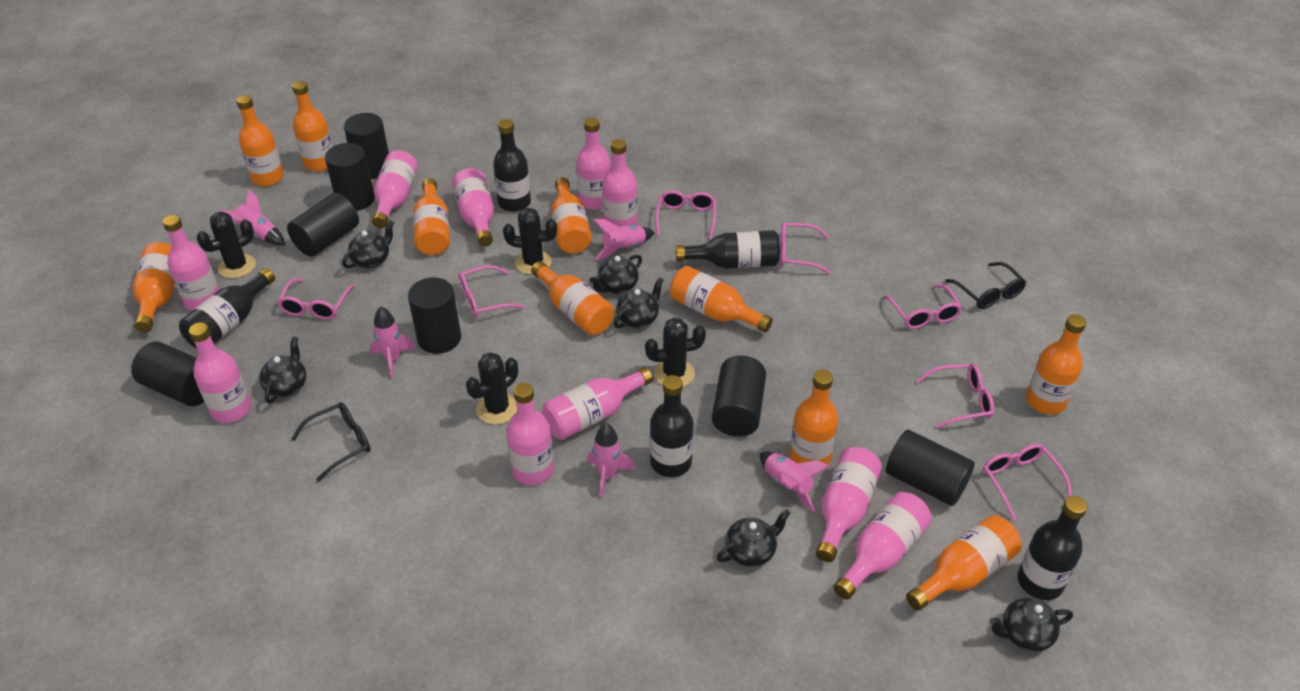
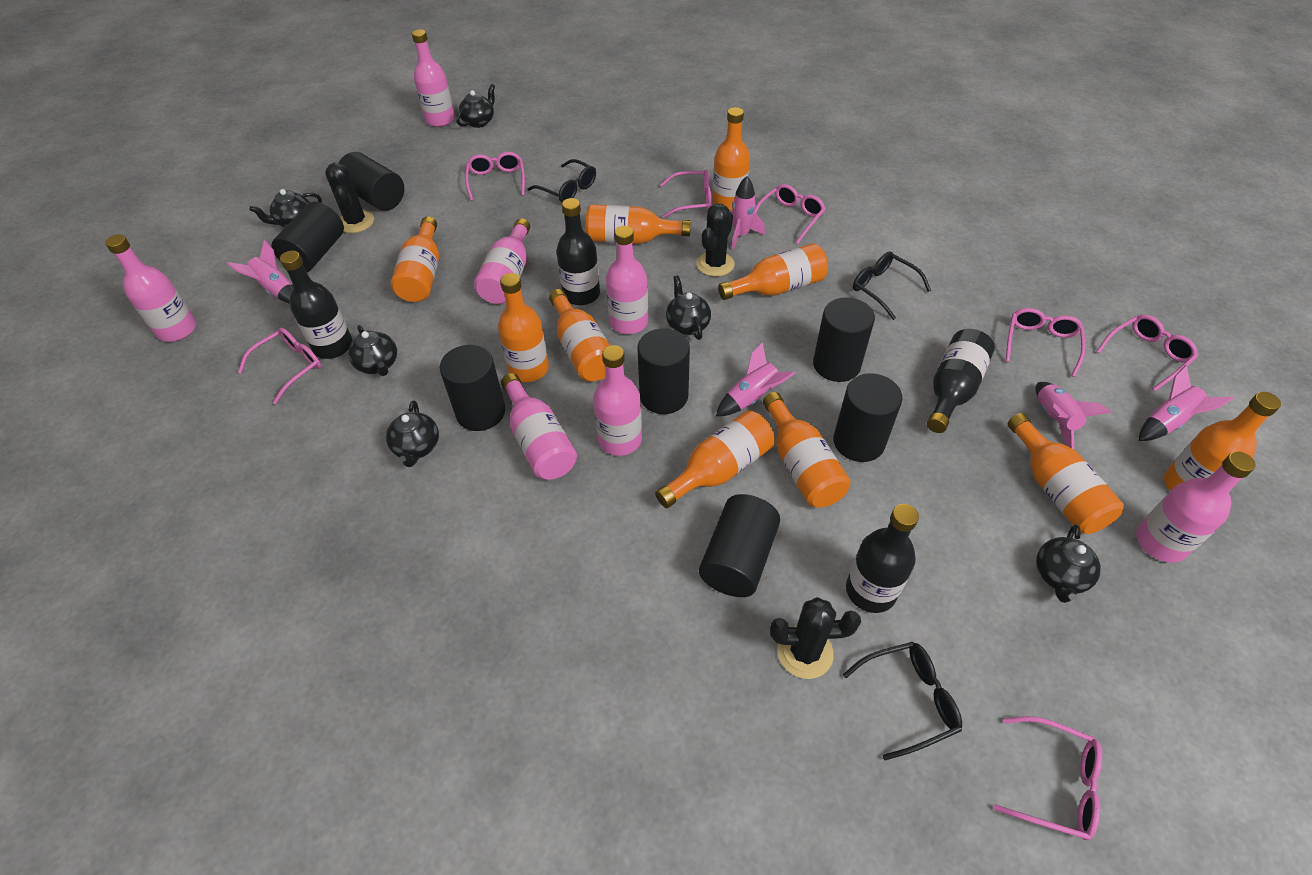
black bottle: [179,268,275,348] [493,119,531,212] [650,375,694,477] [676,230,780,268] [1017,496,1087,600] = 5 -> [280,251,352,359] [556,198,600,305] [846,504,919,613] [927,329,995,433] = 4
black cactus: [197,211,256,279] [466,352,518,425] [503,208,557,275] [645,318,706,387] = 4 -> [325,163,374,233] [696,204,735,277] [770,597,861,679] = 3
black glasses: [291,402,371,482] [945,262,1026,309] = 2 -> [528,159,596,203] [843,642,962,760] [853,252,931,320] = 3
pink bottle: [162,215,220,311] [189,322,252,423] [372,150,418,228] [453,168,494,247] [506,383,554,485] [542,367,653,440] [577,118,611,210] [602,139,638,227] [816,447,882,562] [833,492,932,600] = 10 -> [105,234,196,342] [412,29,455,127] [474,218,530,304] [501,373,577,480] [593,345,642,456] [606,226,648,334] [1136,451,1256,563] = 7

